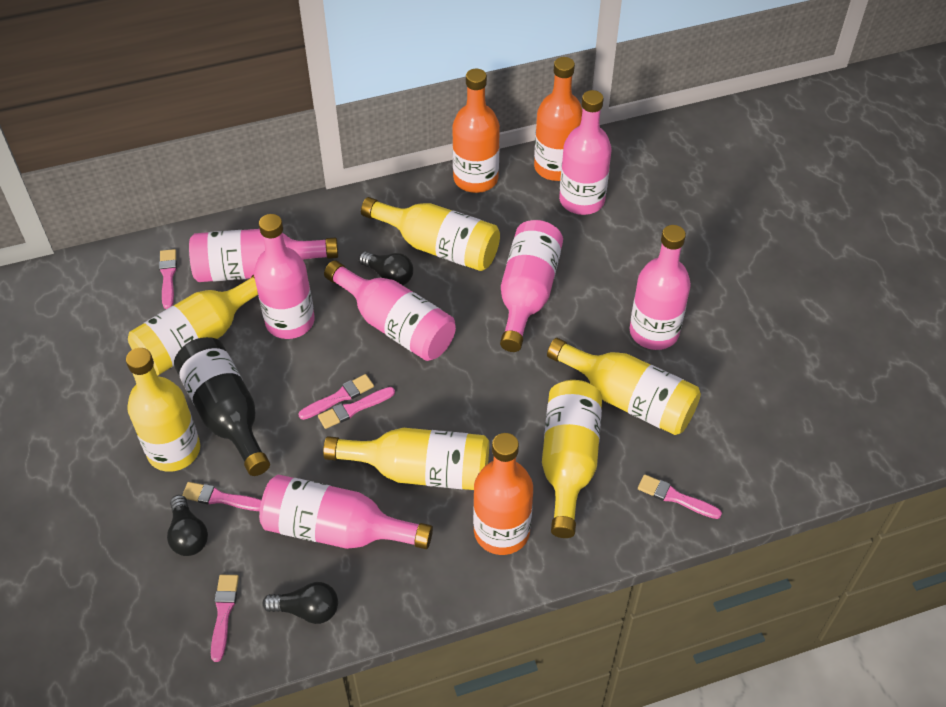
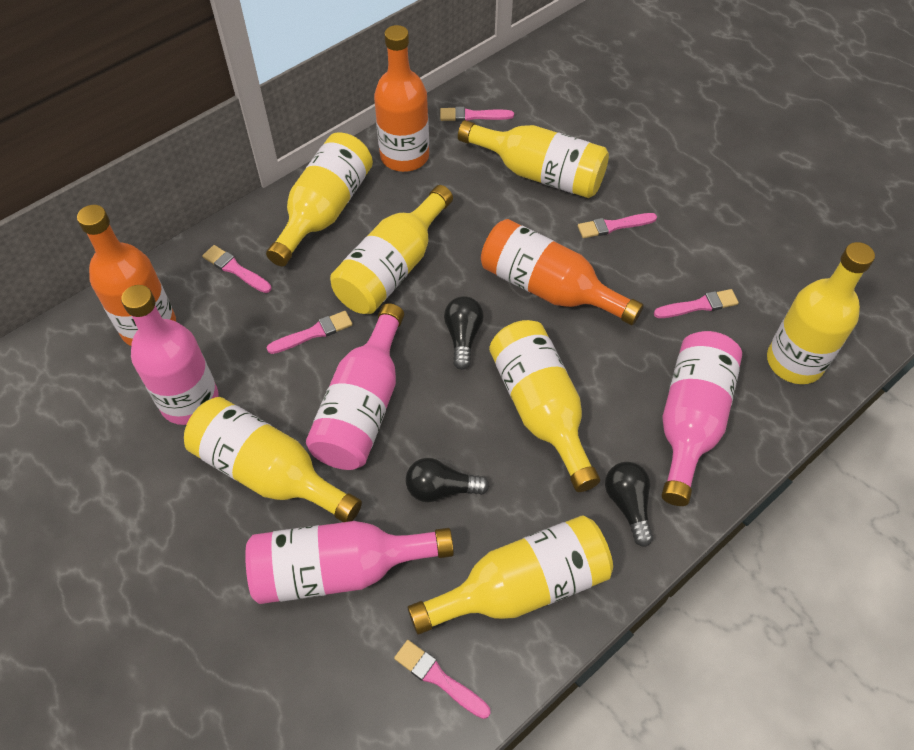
black bottle: [174,337,270,476] = 1 -> none = 0
pink bottle: [189,229,338,282] [254,214,315,339] [259,474,433,549] [324,260,456,361] [500,220,563,352] [559,90,612,215] [629,225,691,350] = 7 -> [121,285,219,425] [245,521,454,604] [306,303,404,470] [662,331,742,506] = 4
yellow bottle: [126,348,200,472] [128,275,258,376] [323,428,489,490] [361,197,500,271] [542,380,602,538] [547,338,701,435] = 6 -> [184,397,362,522] [266,132,373,266] [330,185,453,314] [408,516,613,635] [458,120,609,198] [489,320,600,492] [767,242,875,384] = 7

